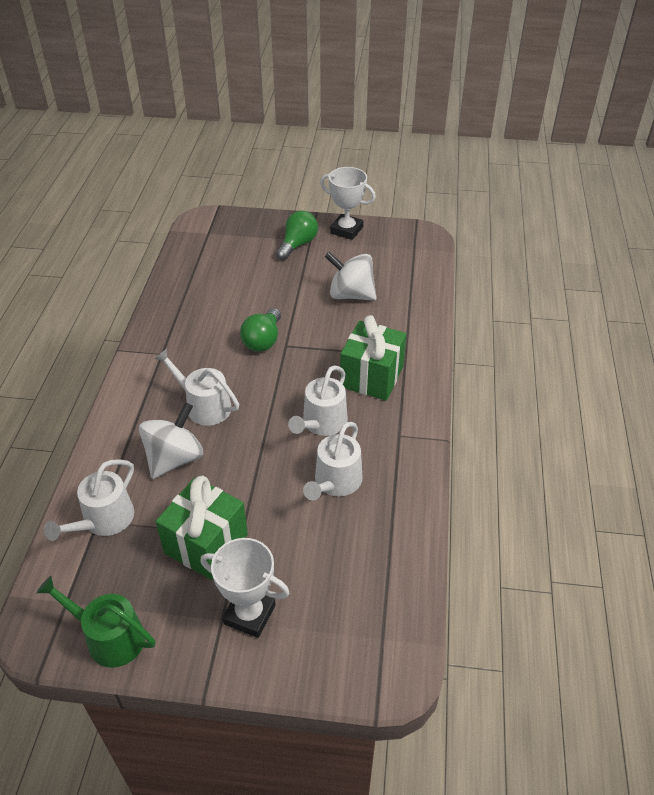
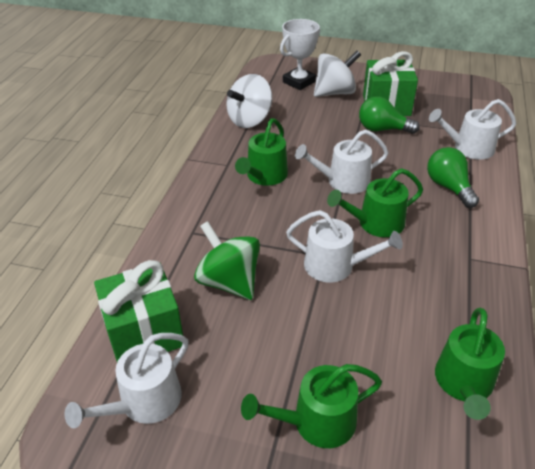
green spinning top: none = 0 -> [194,221,260,300] = 1
green watering can: [36,576,155,668] = 1 -> [235,118,288,186] [241,364,382,448] [327,168,423,237] [435,308,505,420] = 4
white trophy: [201,538,290,638] [320,167,376,240] = 2 -> [280,19,320,90] = 1

